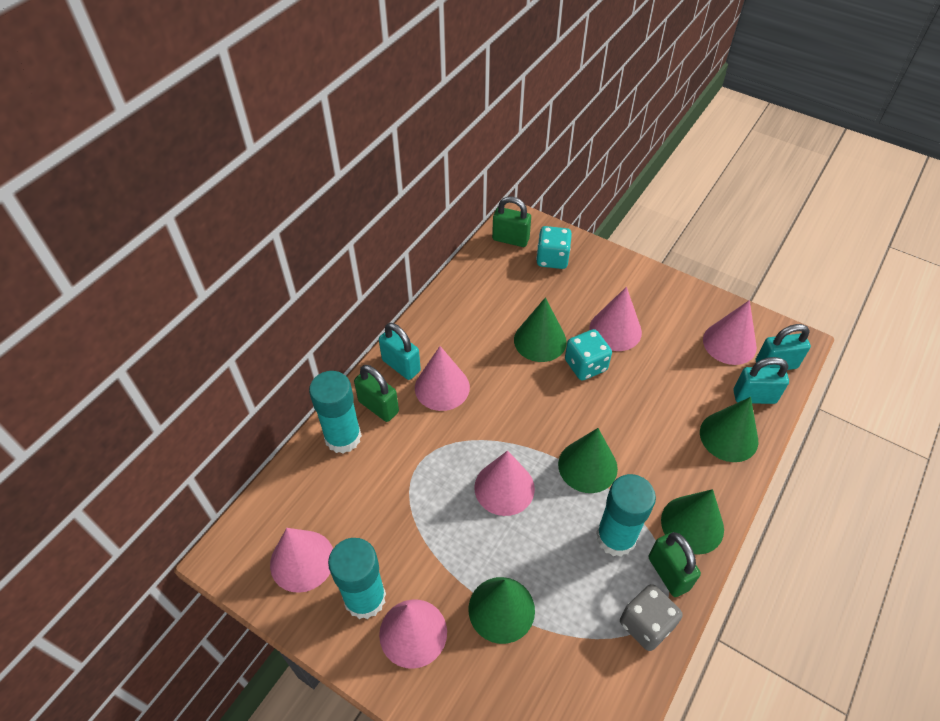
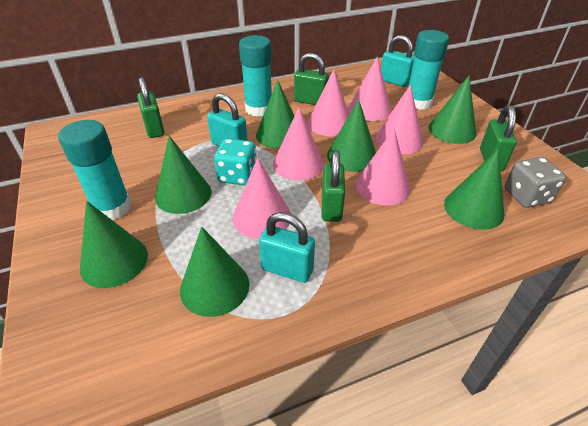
green cone: [468,577,535,644] [514,297,567,362] [558,428,618,493] [661,489,724,555] [700,397,759,462] = 5 -> [80,201,148,288] [155,136,211,214] [180,227,249,317] [256,80,294,149] [327,100,376,172] [429,76,477,144] [444,149,504,230] = 7
green padlock: [354,365,399,422] [492,196,531,247] [648,532,701,597] = 3 -> [137,77,164,138] [294,53,329,105] [322,150,345,222] [480,105,517,171] = 4
turquoise dice: [536,226,572,269] [565,329,612,380] = 2 -> [214,138,257,186] = 1

